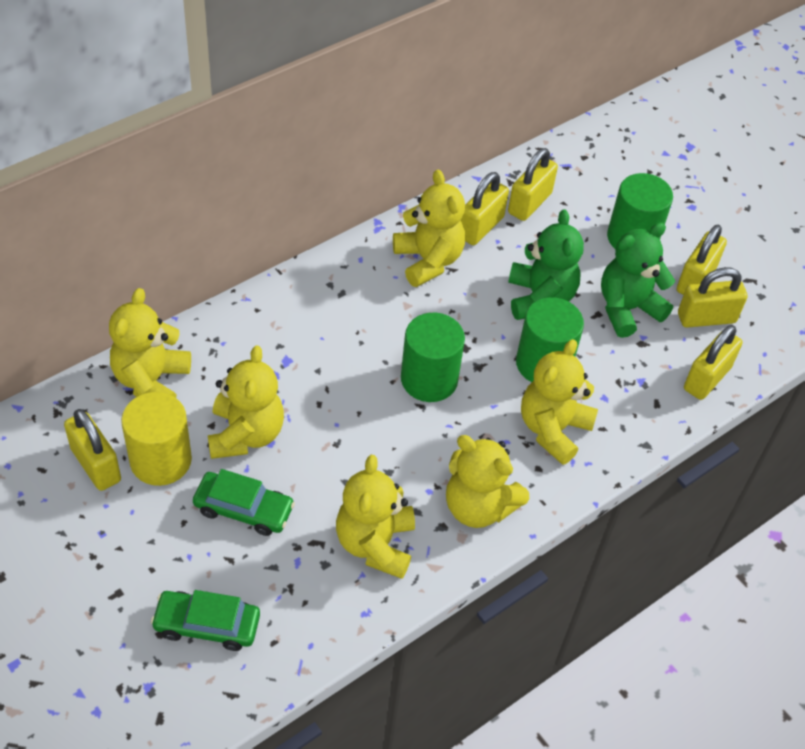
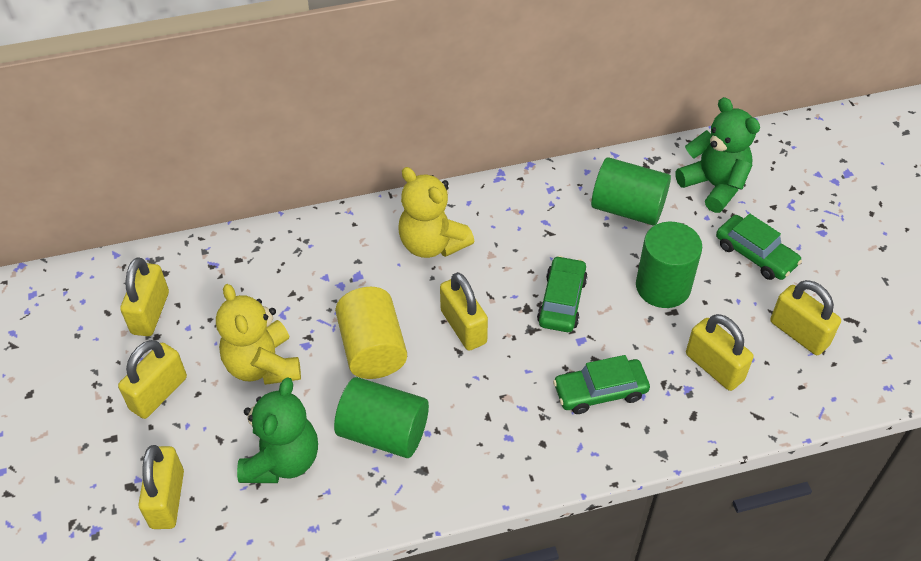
green car: [151,590,260,651] [193,469,295,536] = 2 -> [537,256,588,332] [553,355,650,414] [716,214,802,280] = 3
yellow teddy bear: [109,288,191,398] [208,346,284,459] [336,455,415,579] [393,170,465,287] [446,435,529,528] [521,339,598,465] = 6 -> [216,284,301,385] [399,167,474,258] = 2

